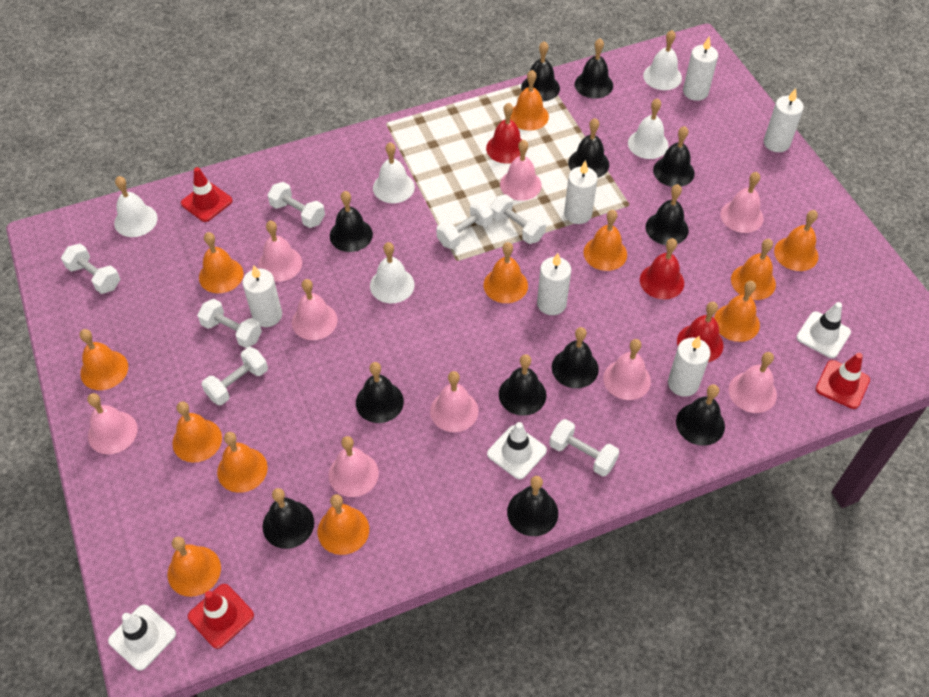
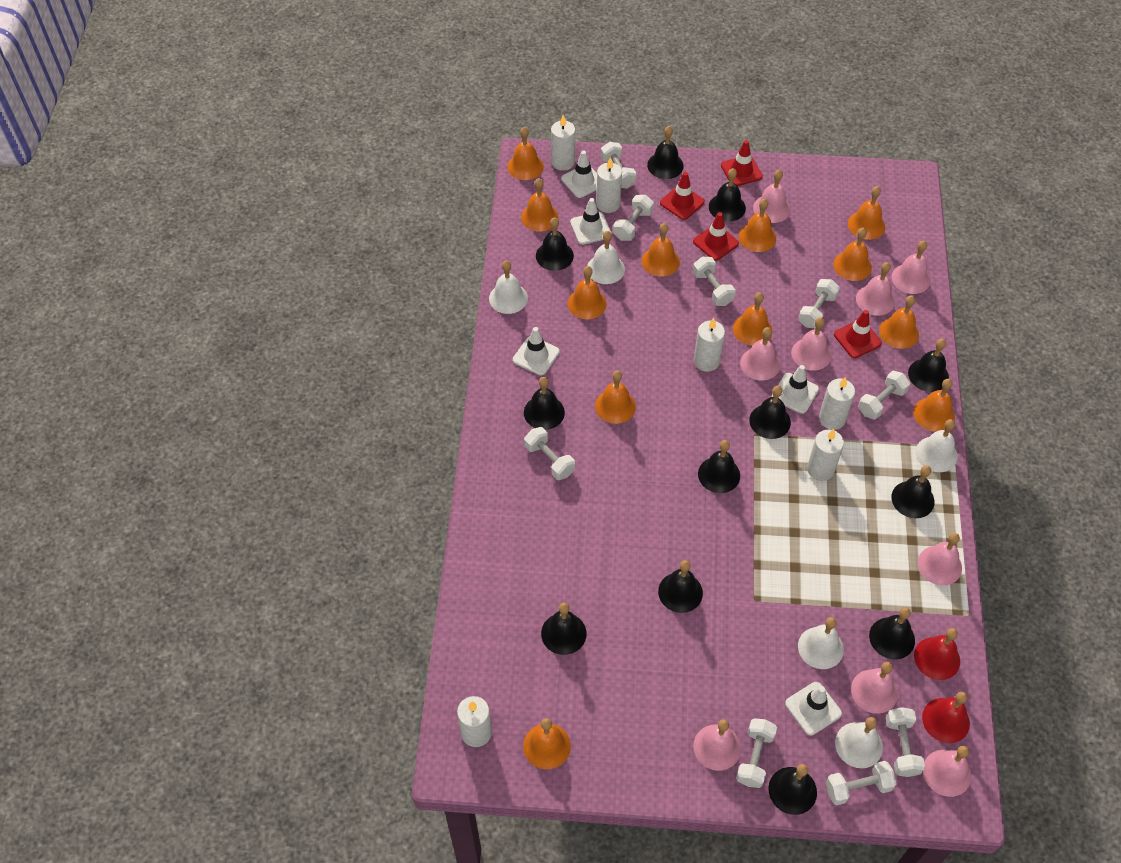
red bell: [486,103,522,164] [640,238,684,299] [677,302,723,362] = 3 -> [914,628,960,680] [922,692,970,743] = 2
red traffic cone: [181,167,233,222] [188,584,254,649] [816,353,870,409] = 3 -> [660,172,705,220] [693,212,739,261] [721,140,763,186] [834,310,882,358] = 4
white dumbbell: [61,244,120,294] [197,299,262,348] [201,347,268,405] [268,182,325,228] [436,200,493,249] [490,194,546,244] [549,419,619,476] = 7 -> [524,427,575,480] [601,142,637,189] [613,195,654,241] [693,257,736,306] [736,718,777,788] [798,279,840,328] [826,761,896,805] [858,371,910,420] [886,707,925,777] = 9
white traffic cone: [108,605,176,671] [487,422,547,479] [796,302,851,358] = 3 -> [513,327,560,376] [561,151,597,198] [570,198,612,245] [772,365,819,414] [785,682,842,736] = 5

